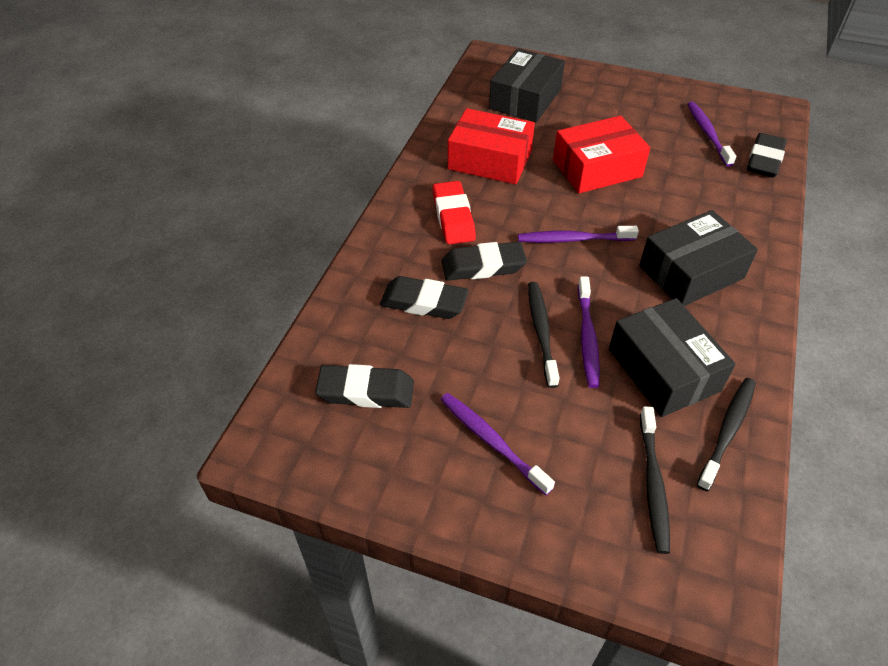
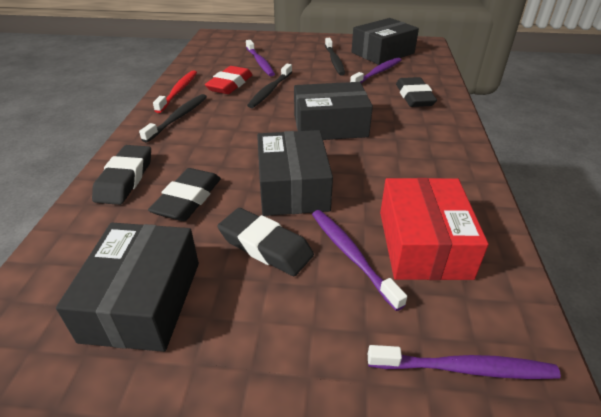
black box: [489,48,565,122] [609,298,735,417] [639,210,758,306] = 3 -> [56,223,199,352] [257,130,333,216] [294,82,373,140] [351,18,419,65] = 4
red box: [448,108,535,184] [553,116,650,193] = 2 -> [380,178,489,280] = 1
red toothbrush: none = 0 -> [153,70,197,113] = 1

